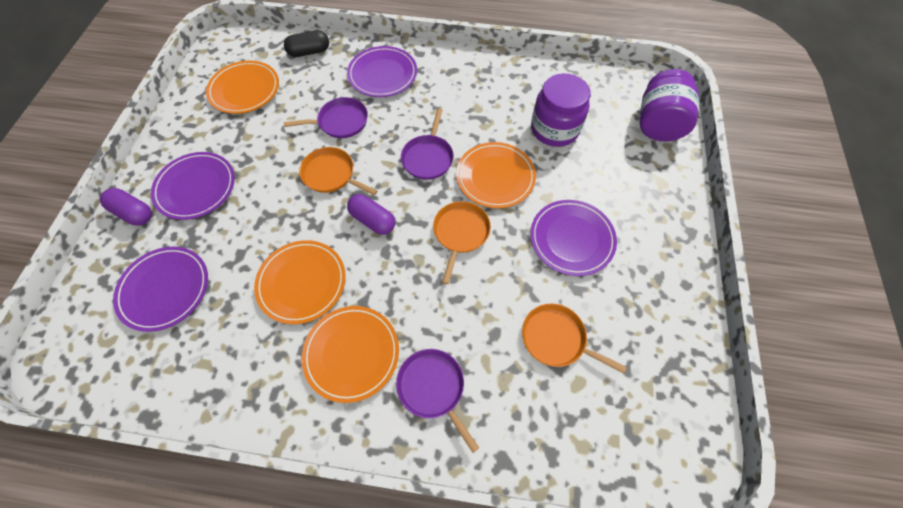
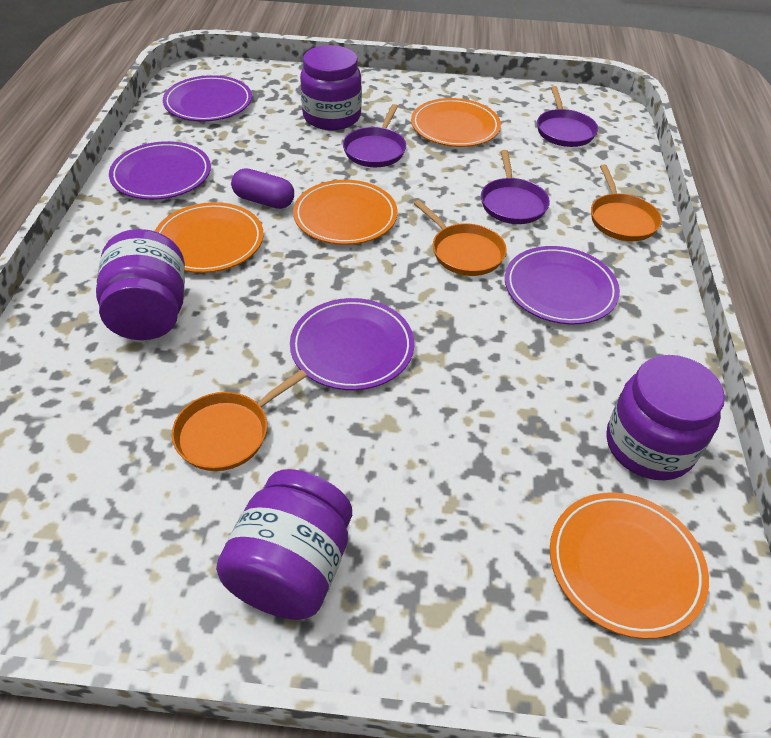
black capsule: [284,30,329,57] = 1 -> none = 0
purple capsule: [100,188,152,226] [347,194,395,235] = 2 -> [231,168,294,209] = 1
purple jar: [531,73,591,147] [640,69,699,141] = 2 -> [96,229,185,340] [216,469,352,620] [300,45,362,130] [606,355,725,480] = 4

